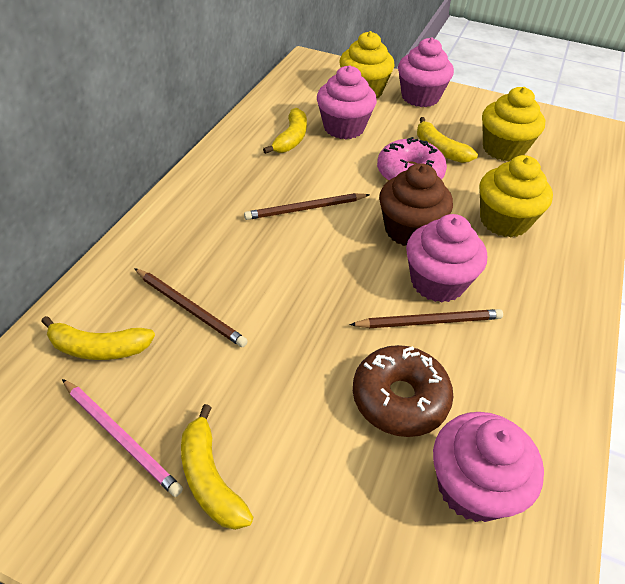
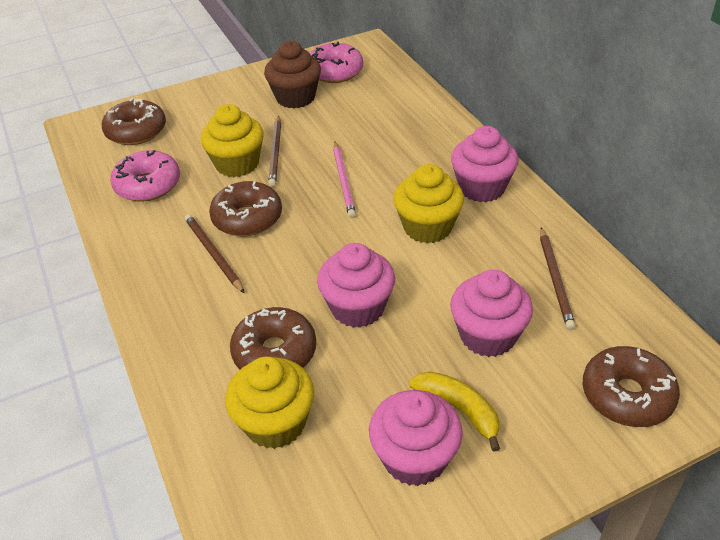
brown donut: [353,345,453,437] = 1 -> [102,98,166,145] [209,181,282,236] [230,307,316,370] [582,346,680,427] = 4
pink donut: [377,137,447,181] = 1 -> [110,150,180,202] [310,42,363,83] = 2
yellow banana: [41,316,155,360] [181,404,253,530] [263,108,307,154] [417,117,478,163] = 4 -> [409,371,500,452] = 1

